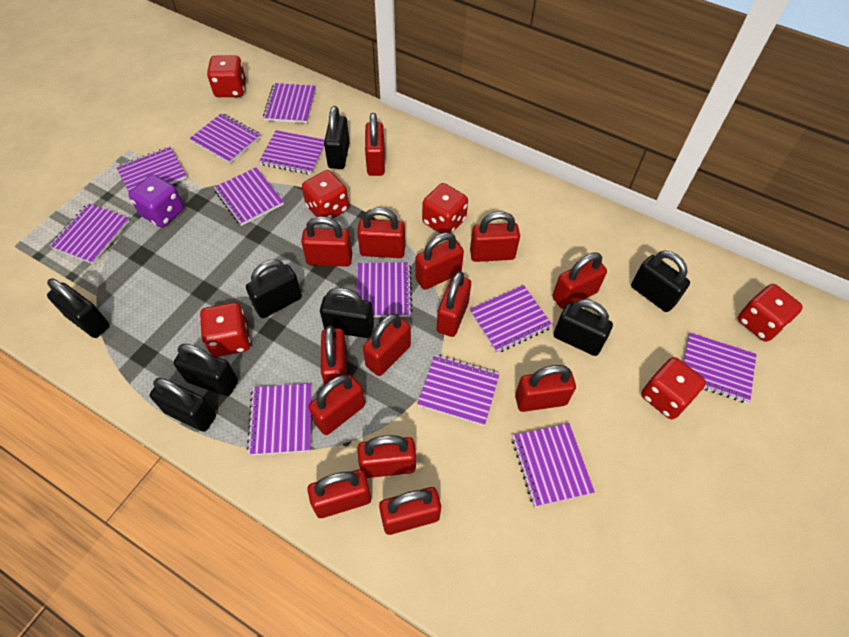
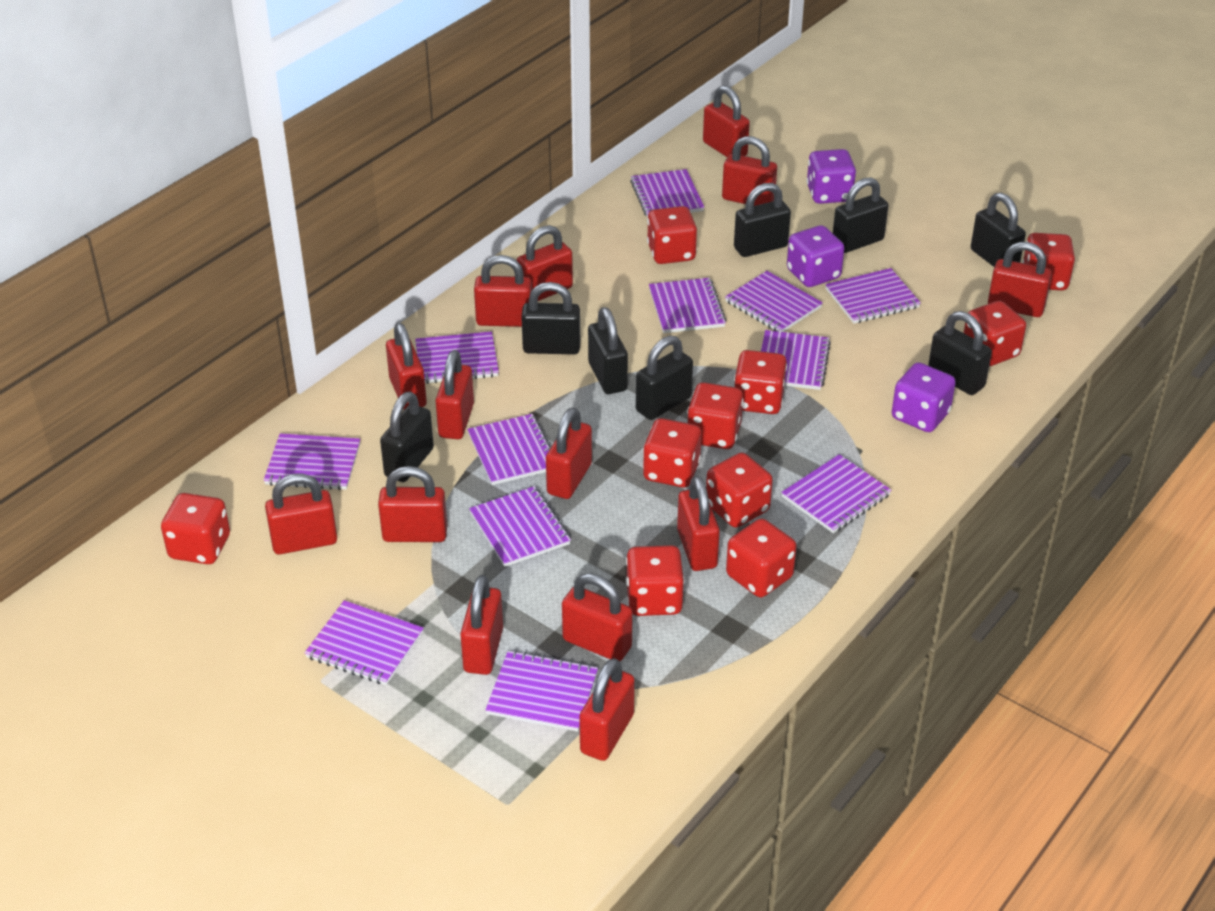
purple dice: [128,174,184,227] = 1 -> [787,225,844,287] [807,149,856,204] [892,362,956,432] = 3
red dice: [200,302,250,357] [207,55,246,97] [302,170,349,219] [422,183,468,234] [641,357,706,419] [738,284,803,342] = 6 -> [161,493,230,564] [626,545,684,616] [643,418,701,487] [647,206,697,264] [687,382,744,449] [706,453,773,528] [726,518,797,597] [734,350,787,414] [964,301,1026,366] [1022,233,1075,290] = 10

